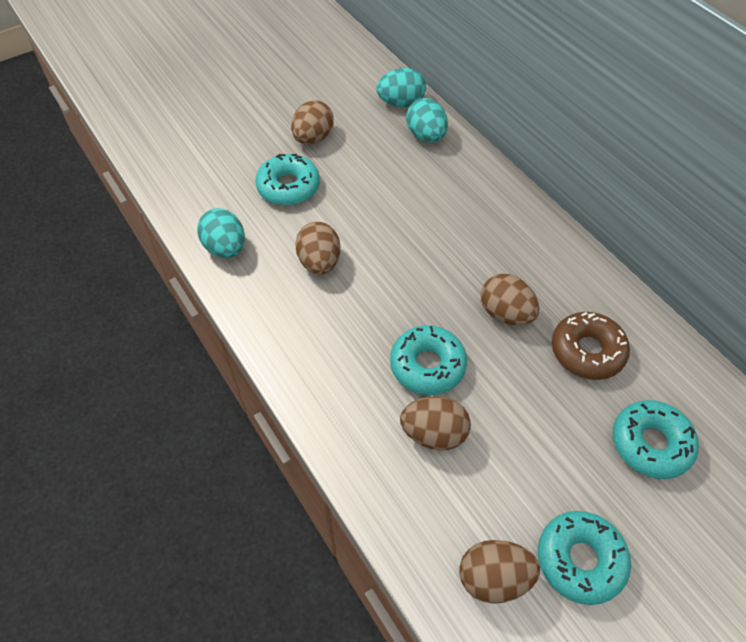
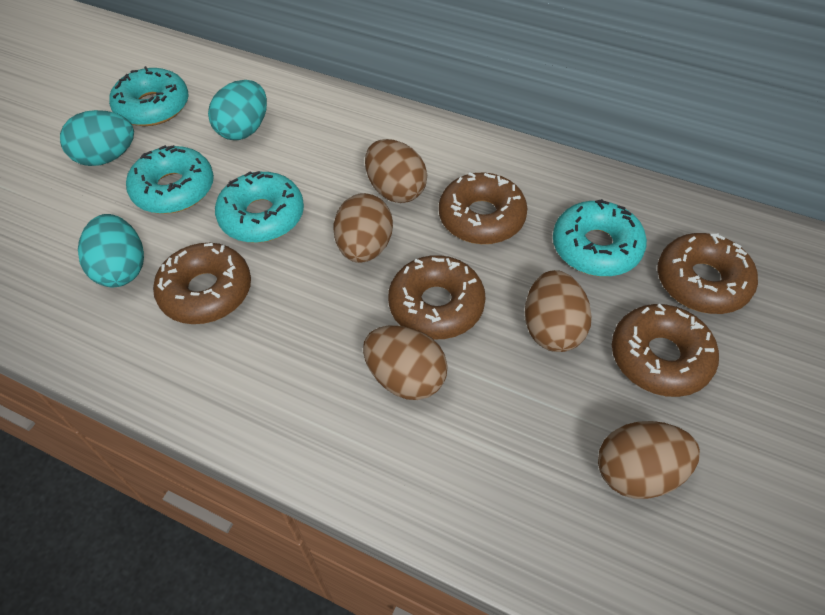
brown donut: [552,312,630,380] = 1 -> [153,243,251,324] [388,255,486,339] [439,172,528,244] [612,304,719,397] [657,233,758,314] = 5

